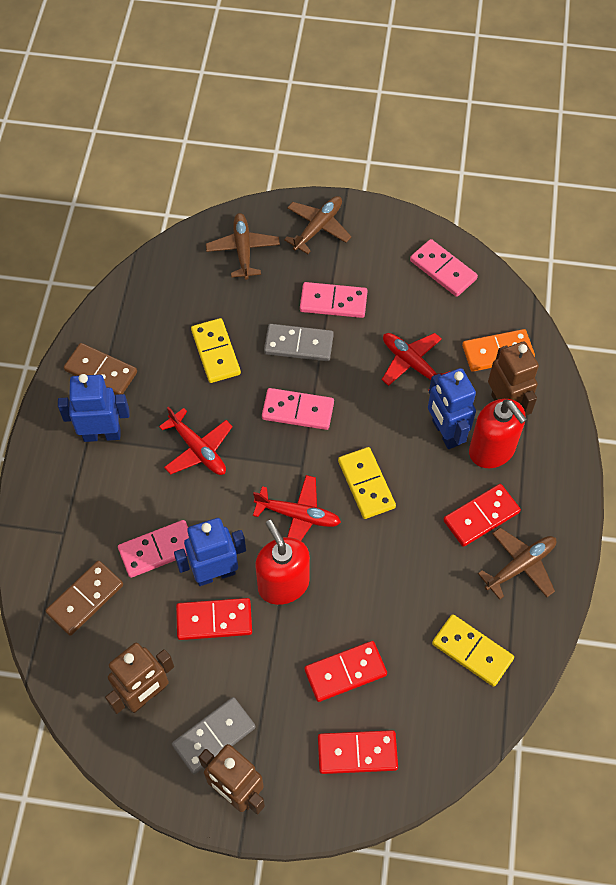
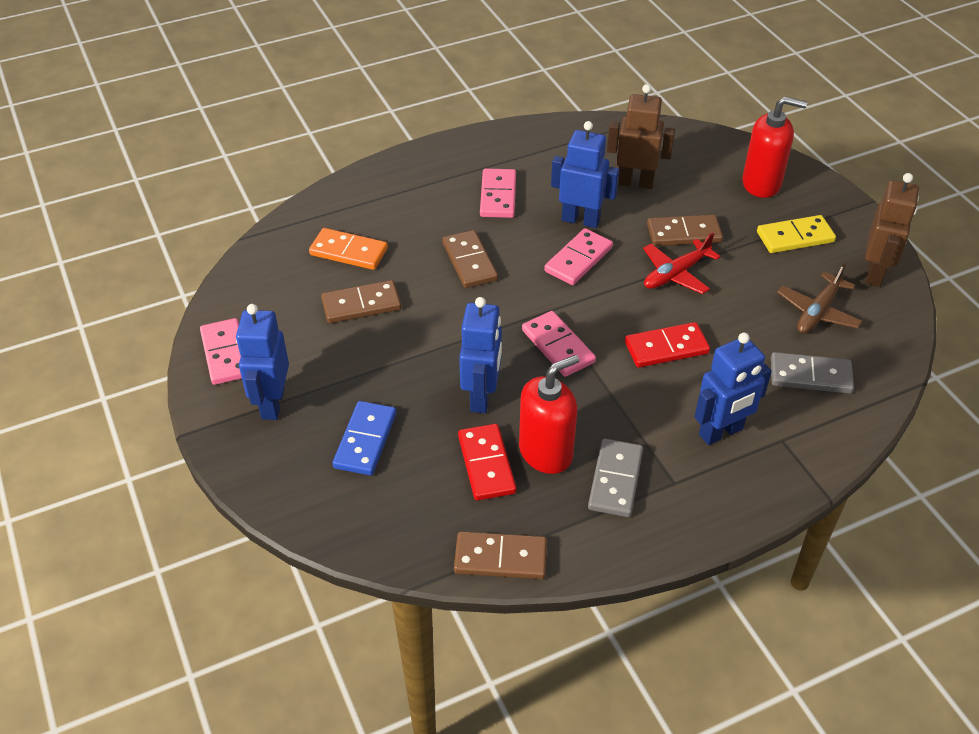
blue domino: none = 0 -> [333,401,396,475] = 1
blue robot: [58,374,130,442] [174,518,246,586] [428,368,476,449] = 3 -> [236,304,289,420] [459,297,502,413] [551,121,620,228] [695,333,772,445] = 4
brown domino: [45,561,123,636] [64,343,137,395] = 2 -> [321,280,401,323] [442,230,498,288] [454,531,547,579] [647,214,723,246] = 4
brown plane: [206,213,280,280] [284,196,352,254] [478,528,556,600] = 3 -> [777,263,863,333] = 1
brown robot: [105,643,174,714] [198,744,265,814] [488,342,539,416] = 3 -> [607,84,675,189] [865,173,919,287] = 2
red domino: [176,598,252,640] [304,641,387,702] [318,730,398,774] [443,484,521,547] = 4 -> [458,424,516,501] [625,322,710,368] = 2
red plane: [159,407,233,475] [253,475,341,541] [382,333,450,391] = 3 -> [643,233,721,294] = 1
yellow domino: [191,318,241,383] [338,447,396,519] [432,614,514,687] = 3 -> [757,215,836,253] = 1

